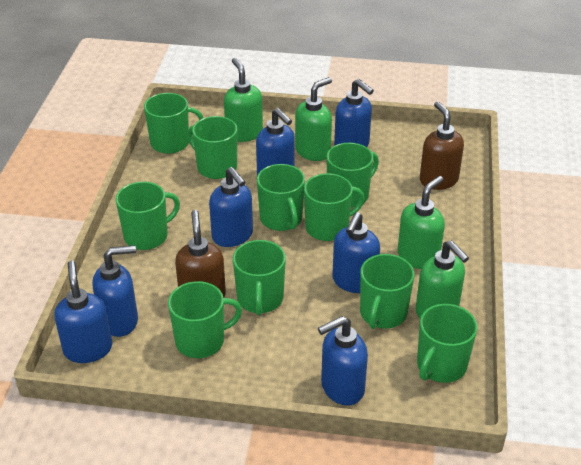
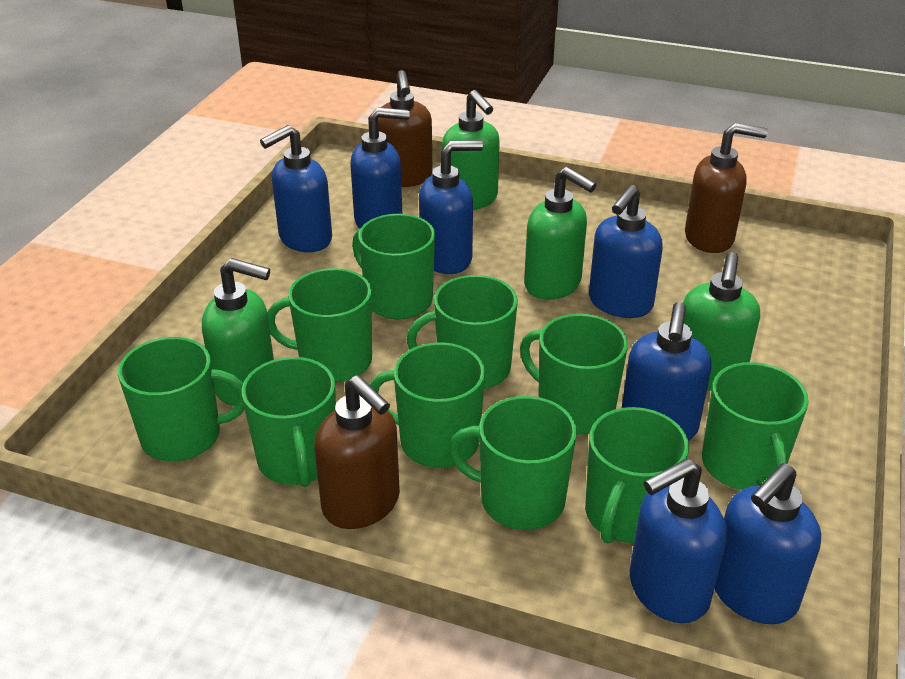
brown soap dispenser: [175,210,226,298] [420,101,464,190] = 2 -> [314,375,400,529] [378,70,432,187] [685,123,768,253] = 3

